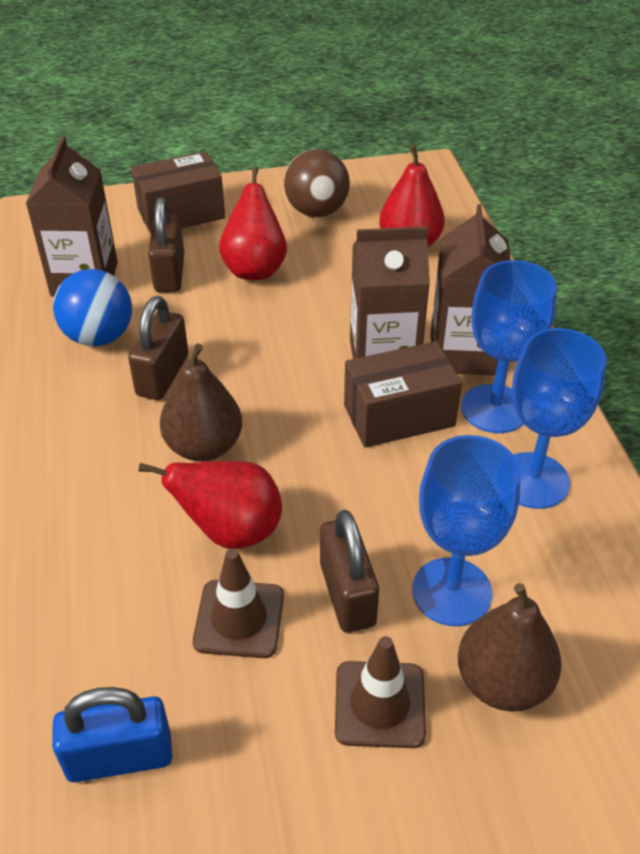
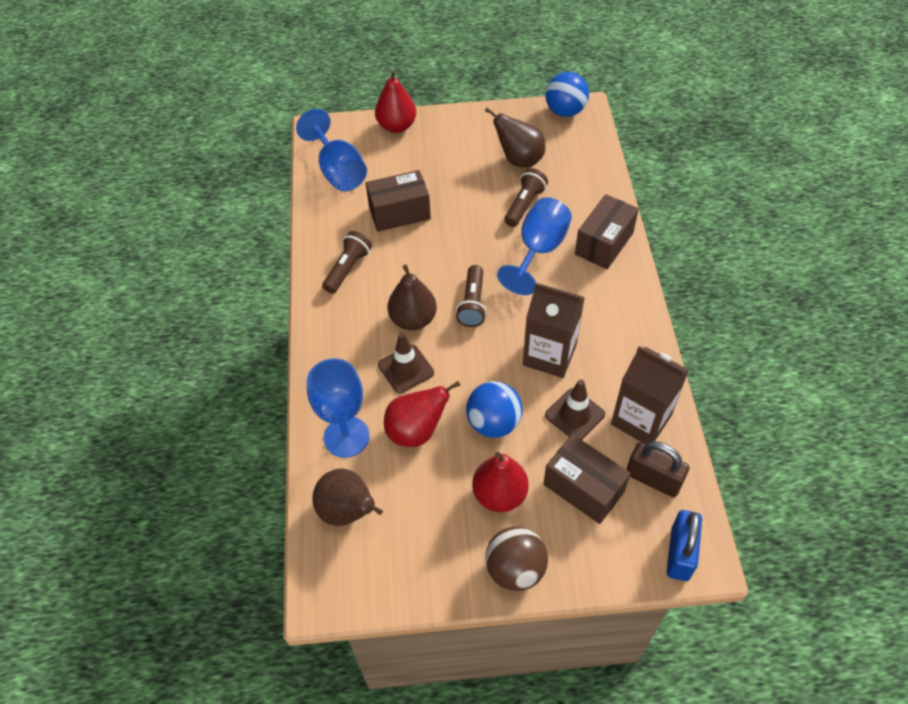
blue ball: [53,269,132,346] = 1 -> [466,381,523,438] [545,72,589,117] = 2
brown box: [131,151,225,234] [344,341,462,448] = 2 -> [366,170,431,232] [543,434,631,524] [575,194,639,269] = 3
brown carton: [26,136,118,296] [350,226,430,359] [431,204,511,375] = 3 -> [523,283,585,378] [611,346,689,444] = 2
brown flashlight: none = 0 -> [322,231,372,294] [456,265,487,327] [504,168,548,227] = 3
brown padlock: [128,296,188,400] [148,197,184,292] [320,510,379,633] = 3 -> [626,441,689,497] = 1
brown pear: [160,343,242,462] [458,583,562,711] = 2 -> [312,469,383,526] [388,264,437,331] [485,108,545,167] = 3

